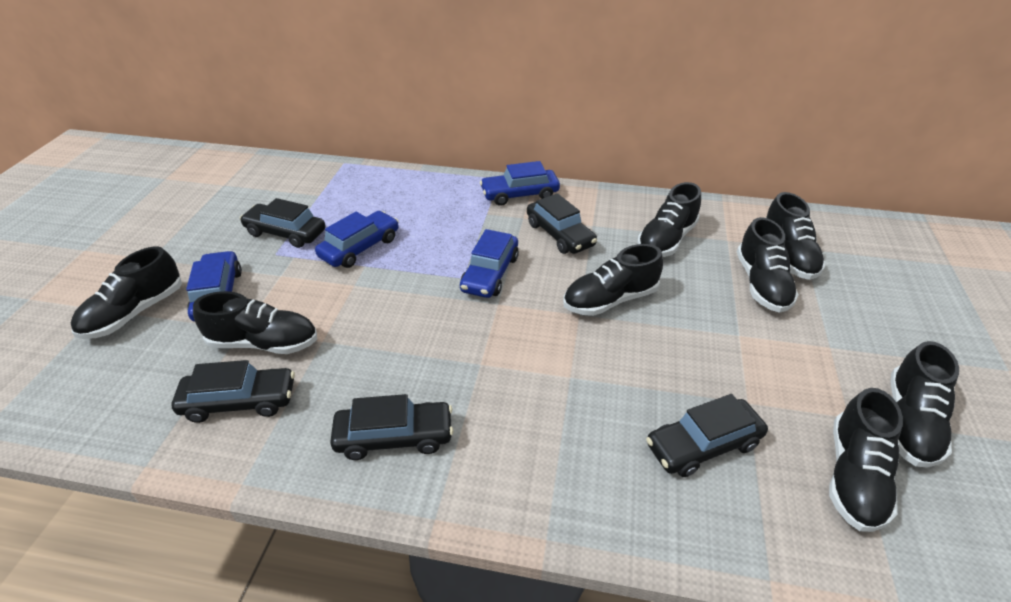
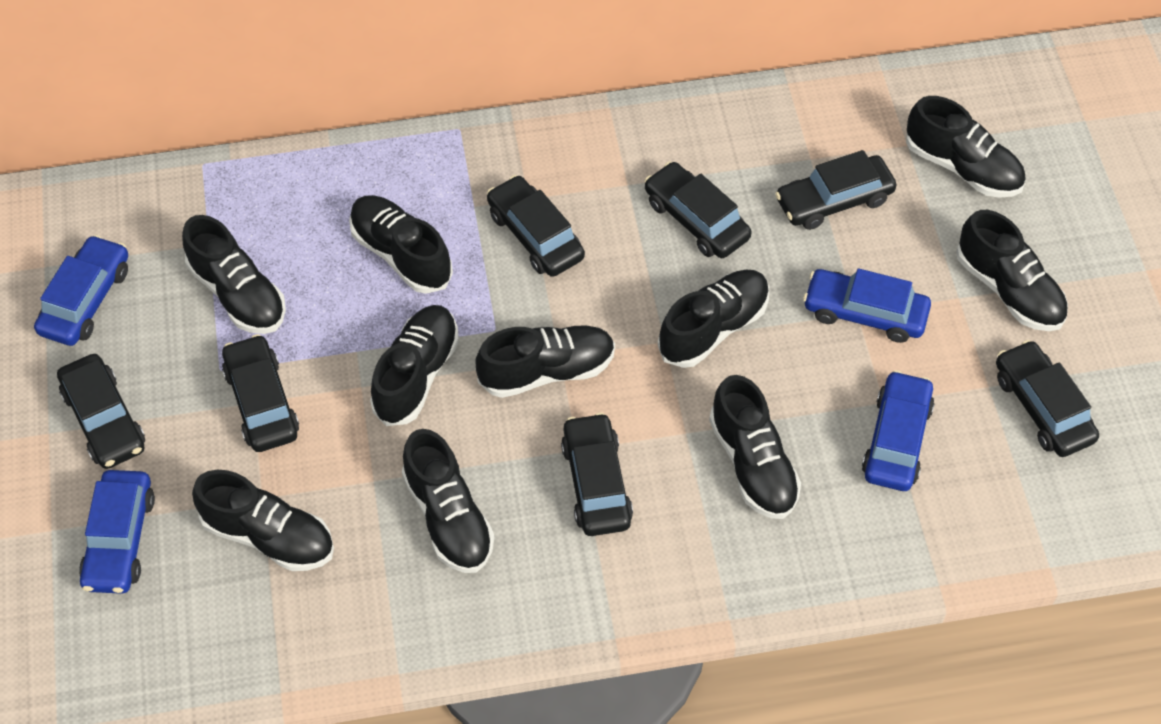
black car: [172,360,295,423] [240,198,325,248] [330,394,453,460] [527,193,597,254] [646,394,768,477] = 5 -> [57,354,145,469] [222,334,299,452] [487,175,585,277] [561,412,633,536] [644,162,752,258] [775,150,896,230] [996,340,1099,457] = 7
black shoe: [71,246,182,339] [193,291,317,354] [563,244,663,316] [638,182,701,257] [737,217,799,313] [766,192,826,280] [829,388,903,532] [890,341,959,468] = 8 -> [182,215,286,334] [192,470,334,571] [349,195,453,294] [370,305,459,426] [402,429,494,573] [475,326,615,398] [658,270,769,368] [709,375,801,519] [906,96,1026,198] [956,210,1068,331] = 10

